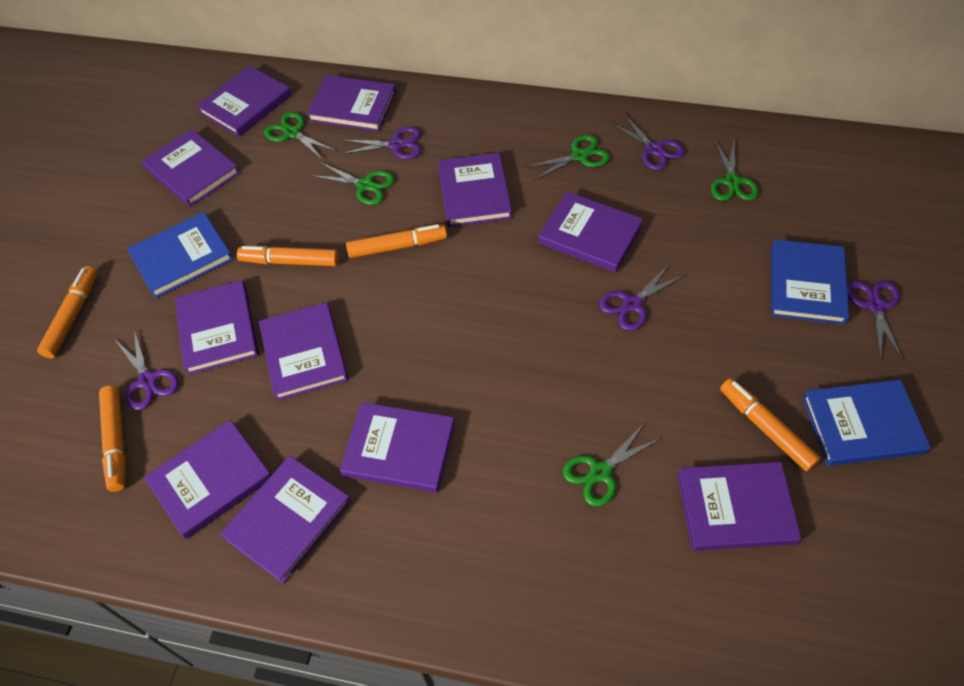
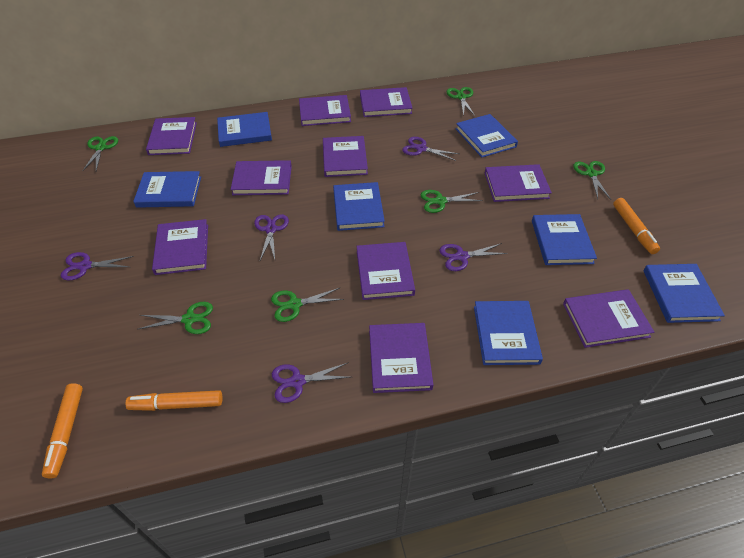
blue book: [127,212,233,298] [771,239,849,325] [802,380,931,466] = 3 -> [133,171,201,208] [217,112,272,147] [333,182,385,231] [456,114,518,157] [474,301,543,365] [532,214,597,265] [643,264,725,323] = 7
green scissors: [264,112,337,160] [311,162,395,205] [525,135,610,180] [563,422,661,506] [711,140,759,201] = 5 -> [83,136,118,171] [138,302,213,334] [271,288,344,322] [421,190,483,213] [447,87,475,116] [573,161,611,199] = 6
orange marker: [37,266,97,358] [99,386,126,492] [237,246,339,266] [346,224,447,258] [720,378,821,472] = 5 -> [42,383,83,479] [125,390,222,411] [613,198,660,254] = 3
purple book: [142,129,240,207] [144,420,271,539] [175,280,259,375] [196,66,291,137] [220,456,351,584] [259,302,348,401] [307,75,396,132] [340,402,455,492] [438,153,512,227] [538,191,643,273] [677,462,802,551] = 11 -> [146,117,197,155] [152,219,208,275] [230,160,292,195] [299,95,351,126] [323,136,368,177] [356,242,415,300] [360,87,413,117] [369,323,433,393] [485,164,552,202] [563,289,654,348] = 10

